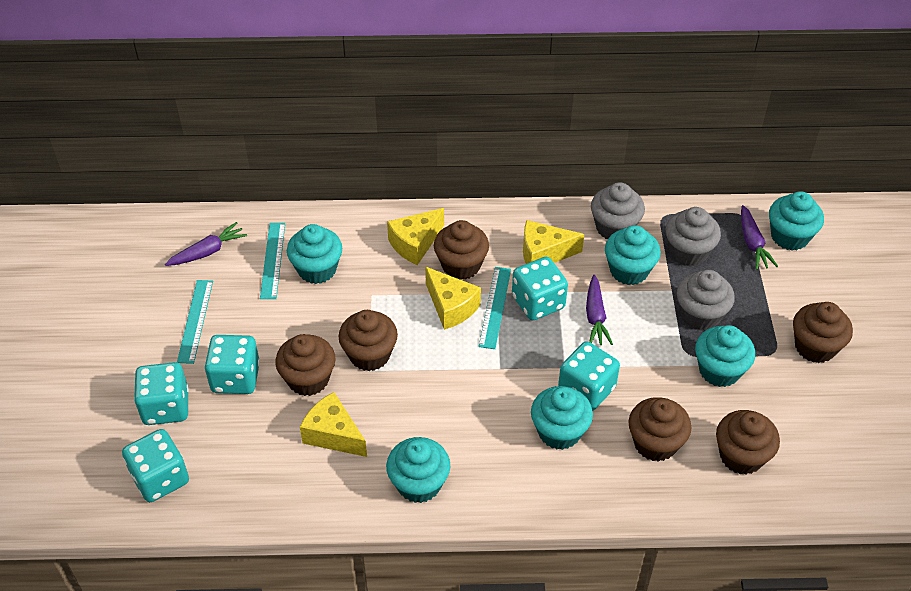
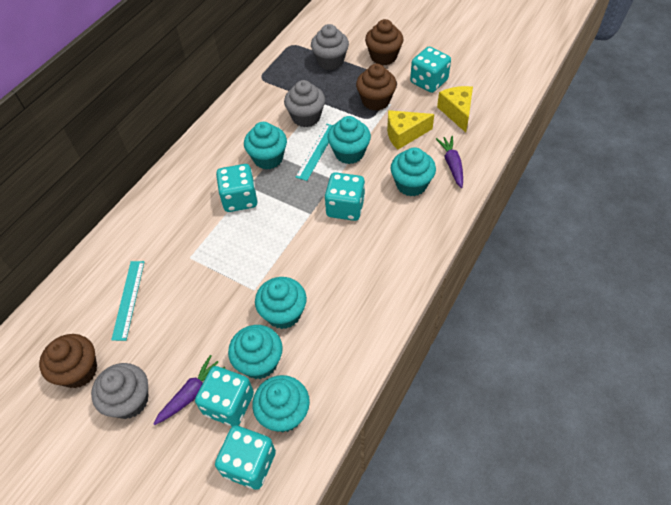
brown cupcake: [275,334,335,396] [339,310,398,371] [434,220,489,280] [629,397,691,462] [716,410,780,475] [793,302,853,363] = 6 -> [39,334,97,388] [356,64,397,111] [365,19,404,65] = 3
purple carrot: [165,222,247,266] [586,275,613,345] [741,205,778,270] = 3 -> [153,355,225,425] [436,136,463,188] = 2
turquoise ruler: [177,280,213,364] [260,223,285,299] [479,267,511,349] = 3 -> [111,261,145,341] [296,124,333,181] = 2
yellow cheese: [300,392,367,457] [387,208,444,265] [425,267,481,330] [523,220,584,264] = 4 -> [387,110,434,150] [437,86,473,133] = 2

